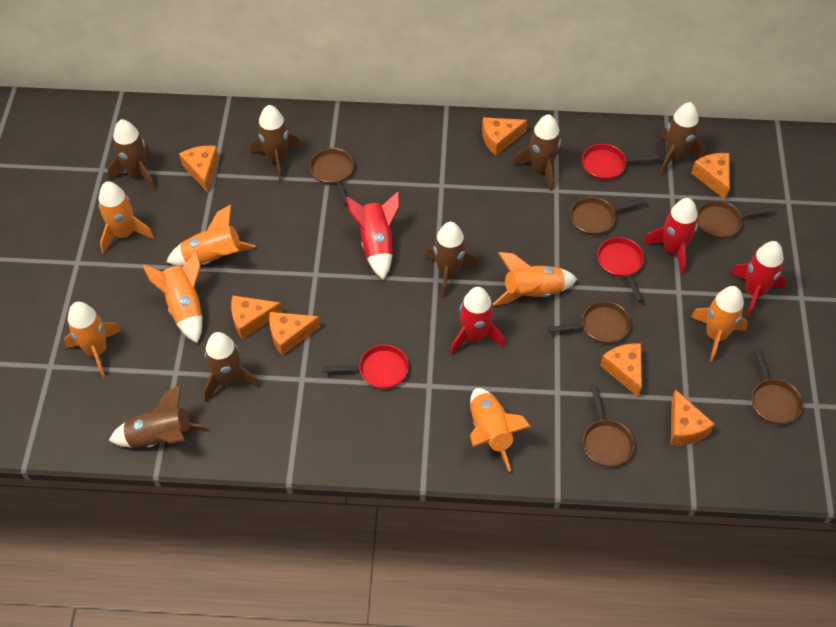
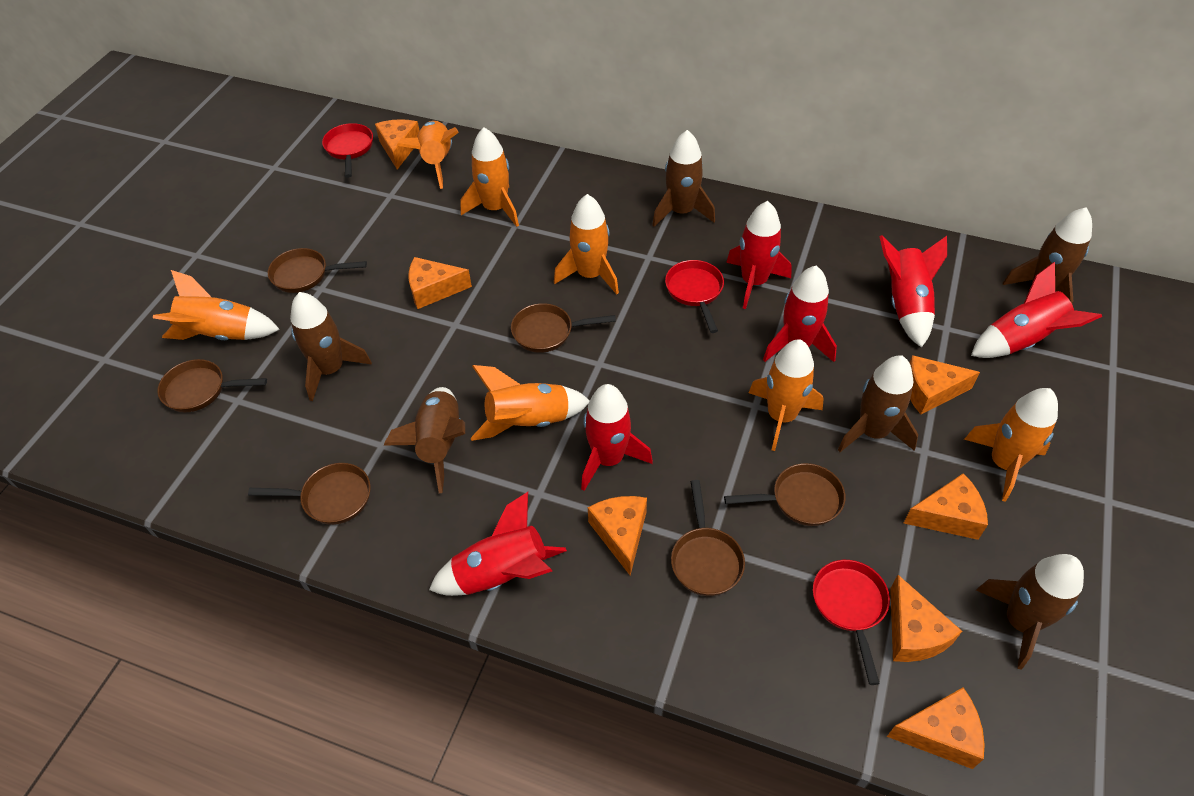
brown rocket: [108,119,156,191] [109,384,208,448] [203,332,260,402] [251,105,301,182] [426,222,478,298] [513,114,561,191] [660,102,705,175] = 7 -> [290,292,372,401] [384,387,465,493] [652,130,715,227] [838,356,918,452] [976,554,1084,670] [1003,207,1092,303] = 6
red rocket: [346,192,400,280] [450,287,505,355] [643,198,698,275] [731,241,786,317] = 4 -> [429,492,567,596] [581,384,653,491] [726,201,792,309] [763,266,837,362] [879,235,947,348] [971,262,1102,358] = 6

